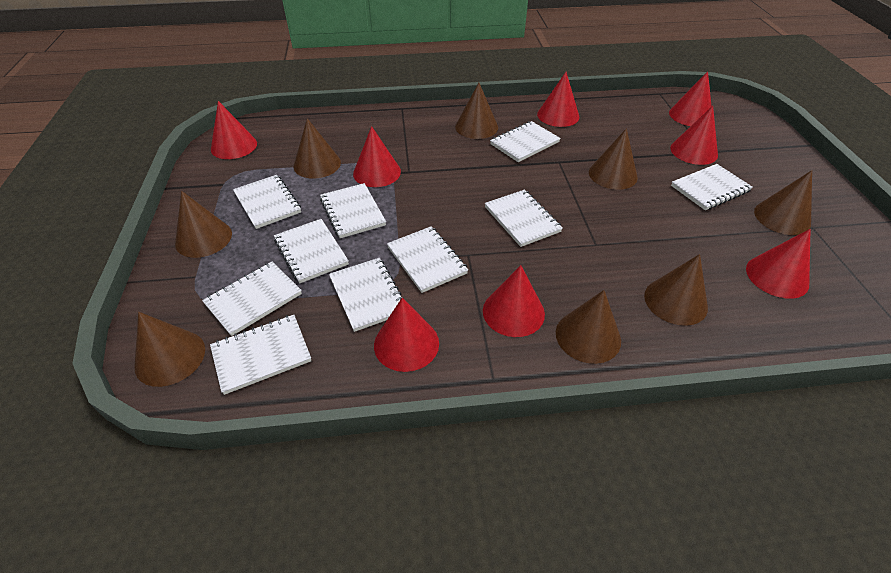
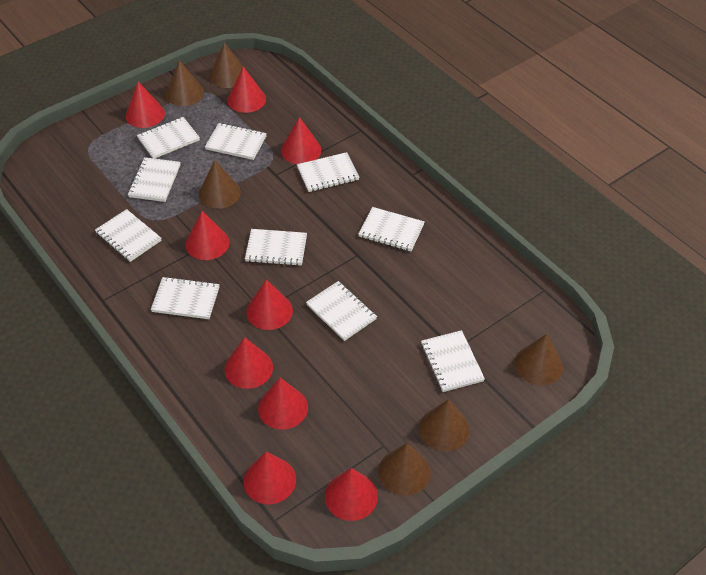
brown cone: [134,312,205,387] [175,191,232,258] [294,118,341,179] [455,83,498,139] [556,290,621,364] [589,128,638,190] [644,254,708,326] [754,170,812,235] = 8 -> [166,60,204,106] [199,161,241,209] [210,42,243,88] [379,443,431,496] [419,399,470,452] [514,334,563,385] = 6
red cone: [211,101,257,159] [353,126,401,187] [374,298,439,372] [483,265,545,337] [537,72,579,127] [669,71,712,126] [670,106,718,165] [746,229,810,299] = 8 -> [125,81,165,128] [185,211,230,260] [224,337,273,389] [228,66,266,113] [244,452,296,504] [246,279,293,330] [258,378,308,430] [281,117,321,164] [325,468,378,521] = 9

